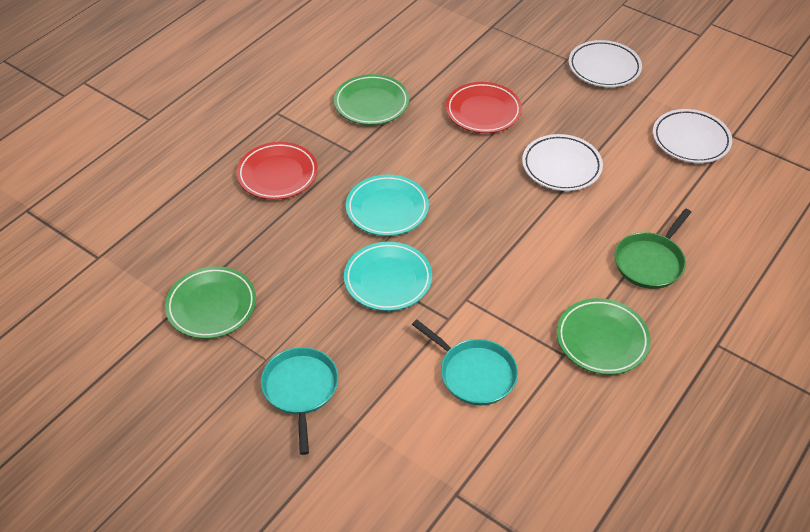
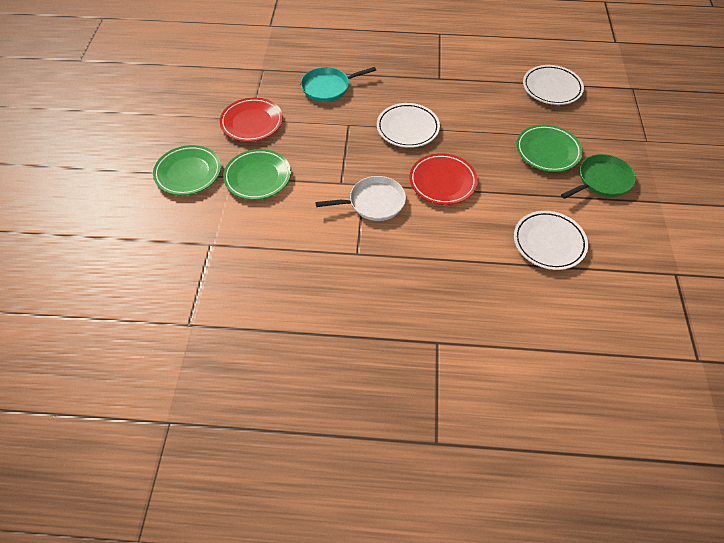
turquoise pan: [261,347,338,455] [412,320,518,405] = 2 -> [301,67,376,102] = 1
turquoise plate: [344,242,432,311] [346,174,429,236] = 2 -> none = 0
white pan: none = 0 -> [315,176,406,221] = 1

